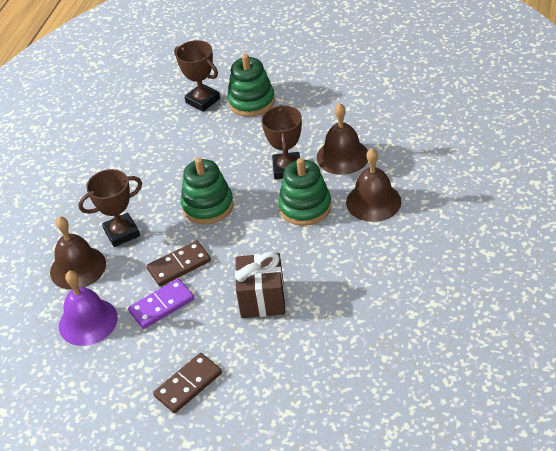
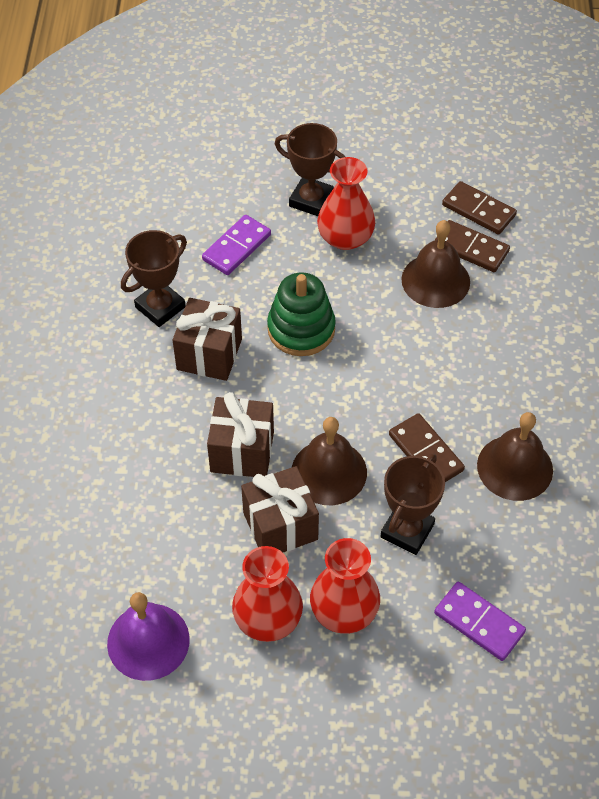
brown domino: [147,240,211,286] [153,353,222,413] = 2 -> [389,413,465,482] [434,220,510,272] [442,181,517,235] = 3
brown gift: [235,252,285,318] = 1 -> [172,298,242,381] [207,392,274,477] [241,466,319,552] = 3
green stacking toy: [181,158,234,224] [227,54,275,117] [278,158,331,226] = 3 -> [267,272,336,356] = 1
purple domino: [128,279,194,329] = 1 -> [202,215,271,275] [434,582,526,661] = 2
red vase: none = 0 -> [232,546,303,642] [310,538,380,634] [317,157,375,250] = 3

